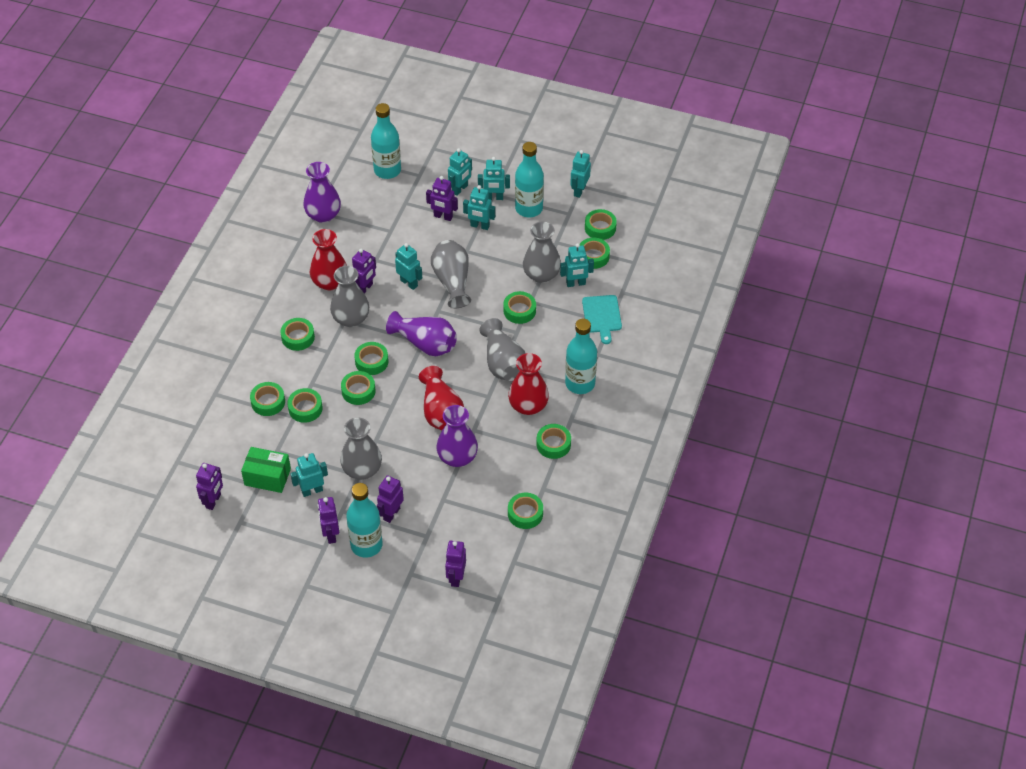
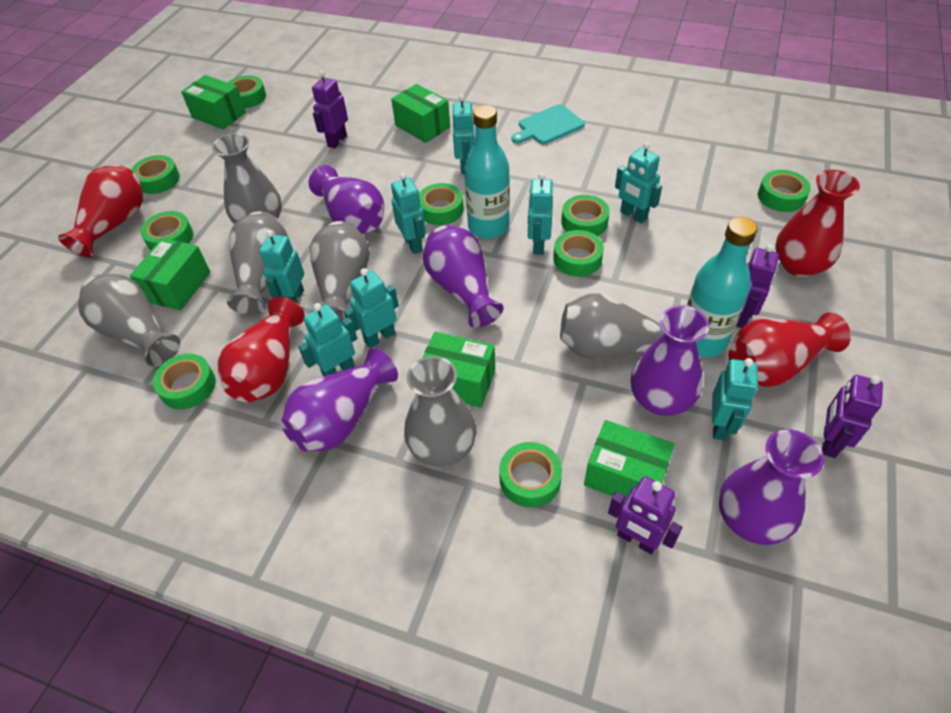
green box: [241,447,291,493] = 1 -> [130,238,210,311] [181,75,246,130] [391,84,450,143] [422,331,495,408] [584,420,674,501] = 5
green tape: [250,382,285,416] [280,318,315,351] [287,388,323,423] [341,371,376,405] [354,342,389,375] [503,291,536,324] [508,493,543,529] [537,424,571,459] [580,238,610,269] [585,209,617,240] = 10 -> [131,155,180,194] [140,211,194,250] [153,354,216,409] [228,75,266,108] [419,183,464,225] [499,442,562,508] [553,230,604,276] [561,195,610,236] [758,170,811,212] = 9
grey vase: [330,266,369,327] [340,418,382,480] [431,240,471,308] [479,318,526,381] [523,222,561,283] = 5 -> [78,274,180,367] [212,133,282,224] [227,211,289,315] [310,221,370,323] [404,356,476,466] [560,294,664,359] = 6
purple robot: [196,463,223,510] [318,497,339,544] [352,249,376,294] [377,475,404,523] [426,176,458,221] [445,541,466,587] = 6 -> [312,71,348,149] [608,476,682,554] [736,244,779,328] [822,375,883,458] = 4
purple vase: [303,162,341,223] [386,311,457,356] [436,405,478,467] = 3 -> [281,348,398,452] [309,165,384,235] [423,225,504,328] [631,305,709,416] [719,429,824,545] = 5
red vase: [310,229,347,290] [419,366,464,430] [508,353,549,415] = 3 -> [58,164,143,257] [218,296,305,402] [728,312,851,387] [775,170,860,277] = 4
turquoise bottle: [346,483,383,558] [371,103,401,179] [515,142,544,217] [565,319,597,394] = 4 -> [464,105,510,239] [687,217,757,357] = 2
turquoise robot: [290,453,328,497] [395,243,422,290] [448,148,472,196] [463,185,495,230] [478,157,510,200] [560,243,594,287] [570,150,591,198] = 7 -> [259,230,304,303] [298,303,357,376] [344,268,399,348] [391,173,426,254] [453,95,475,174] [527,173,553,255] [615,142,662,224] [712,358,758,441] = 8

